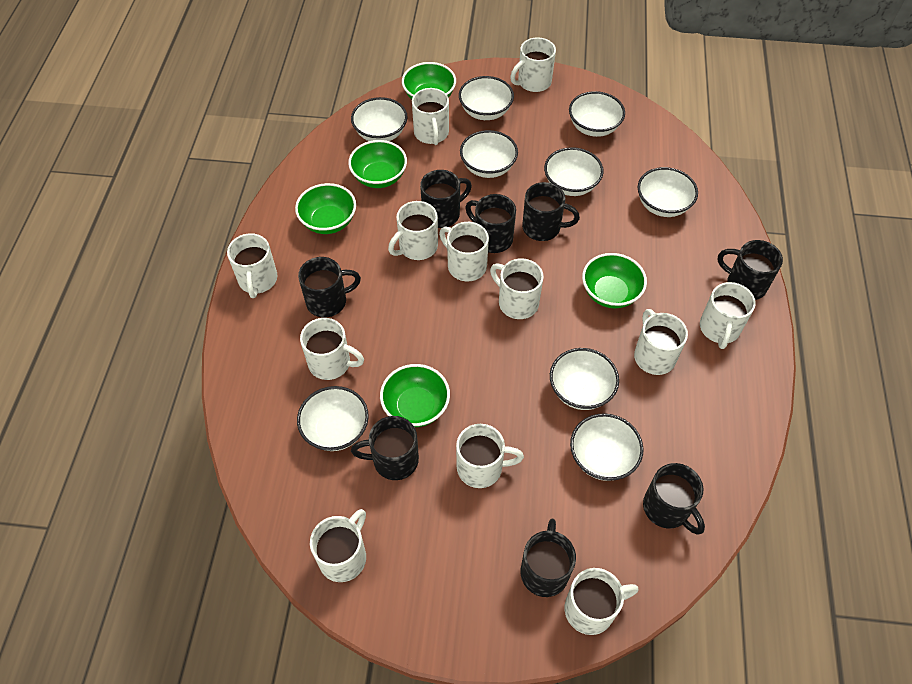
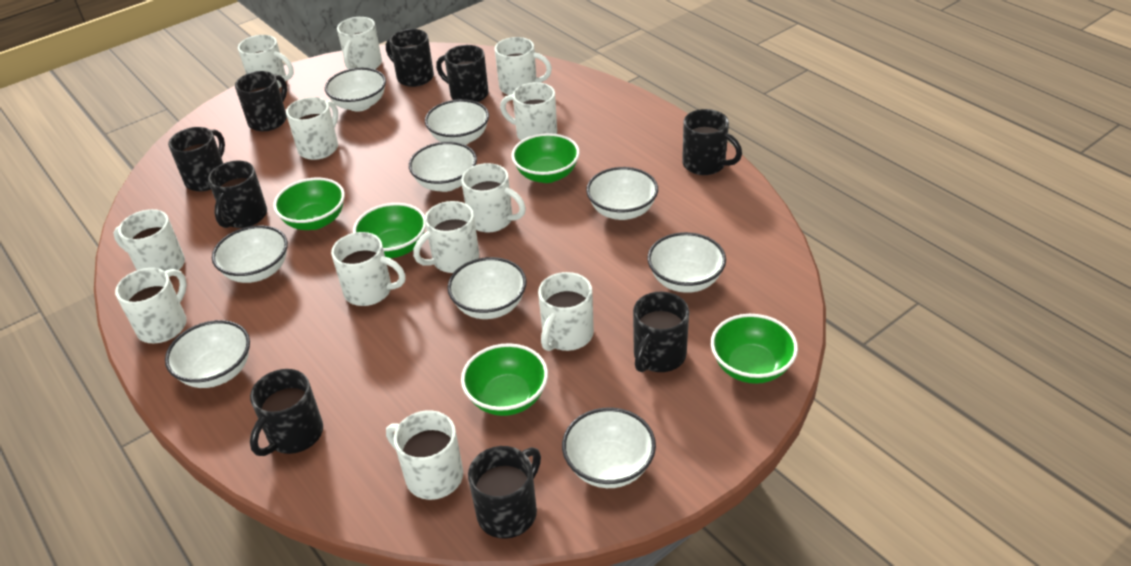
black mug: [298,257,361,318] [351,416,419,480] [420,170,472,228] [465,194,516,253] [521,519,576,597] [522,182,580,241] [643,463,705,535] [717,240,783,300] = 8 -> [168,127,225,191] [208,161,267,228] [235,71,287,131] [250,369,323,456] [386,29,434,87] [436,45,489,102] [468,446,541,539] [633,292,689,372] [682,109,742,175] = 9

